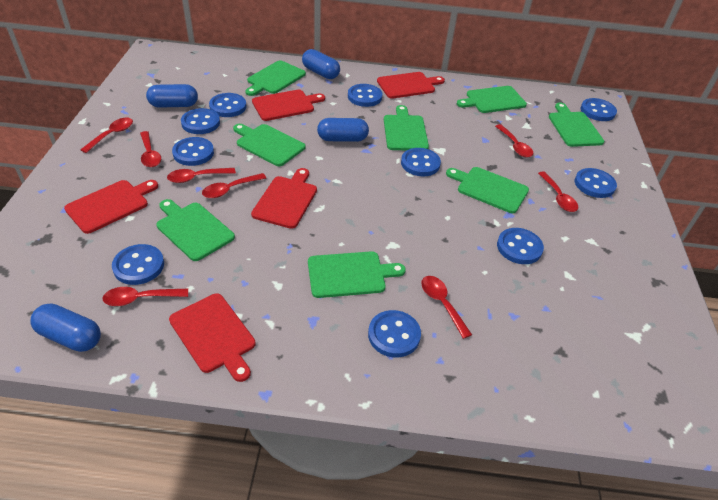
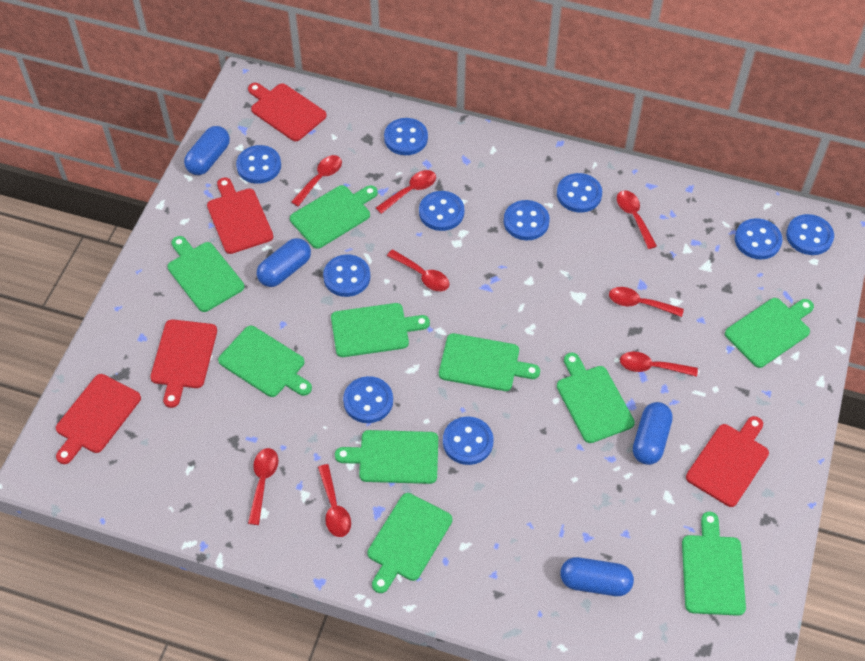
green cutting board: [156,199,235,261] [233,124,306,166] [245,60,306,96] [308,251,406,298] [384,105,429,150] [446,167,529,213] [457,86,527,113] [549,103,604,147] = 8 -> [168,236,244,312] [218,326,312,397] [290,185,378,249] [331,303,430,357] [335,430,438,484] [367,493,452,593] [439,333,540,391] [557,353,635,443] [682,512,746,616] [725,298,814,368] = 10

